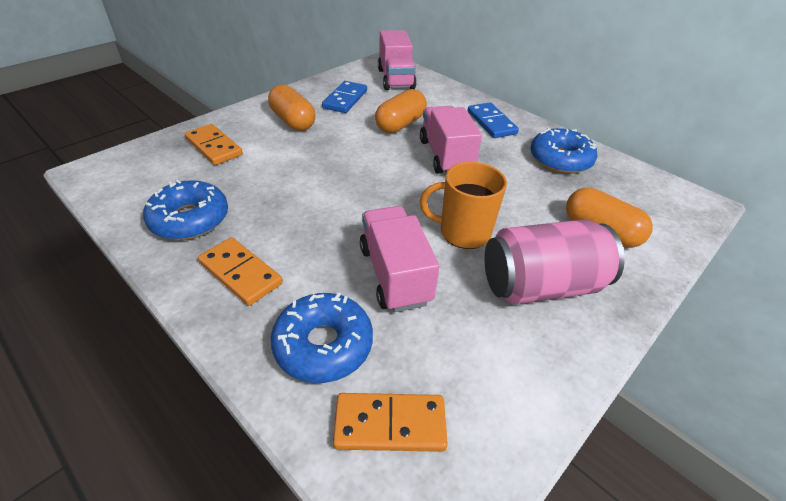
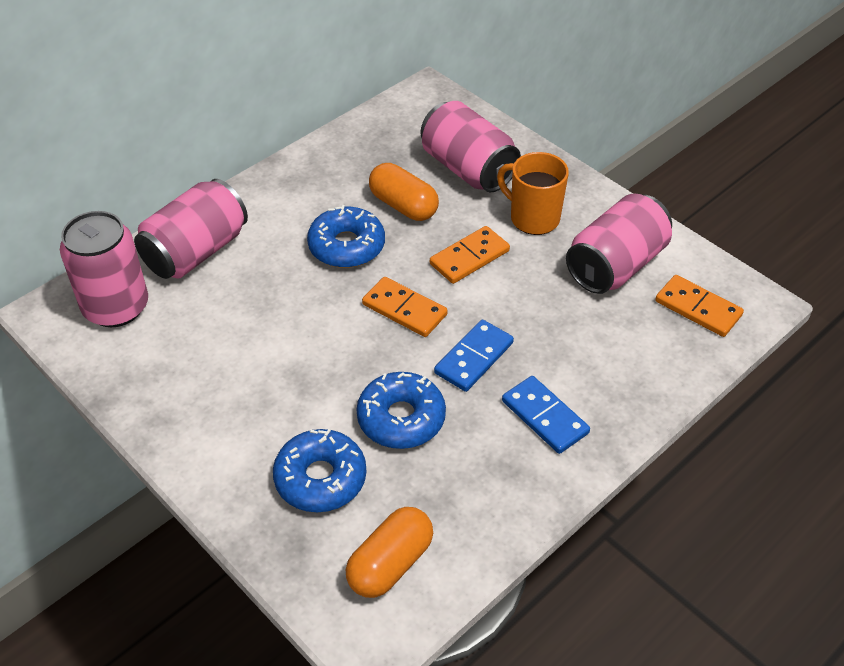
orange capsule: [268,84,315,131] [375,89,427,133] [566,188,653,248] = 3 -> [346,507,433,598] [369,163,439,221] = 2
pink can: [484,219,625,304] = 1 -> [60,211,148,327] [134,179,248,279] [421,101,521,192] [566,193,672,294] = 4
pink truck: [360,206,440,312] [378,30,417,90] [420,106,482,174] = 3 -> none = 0

